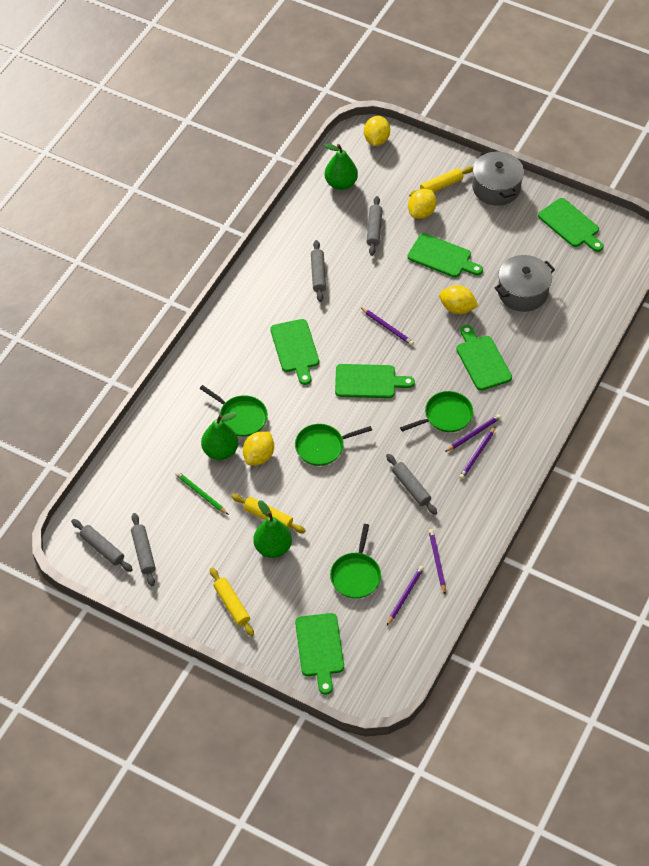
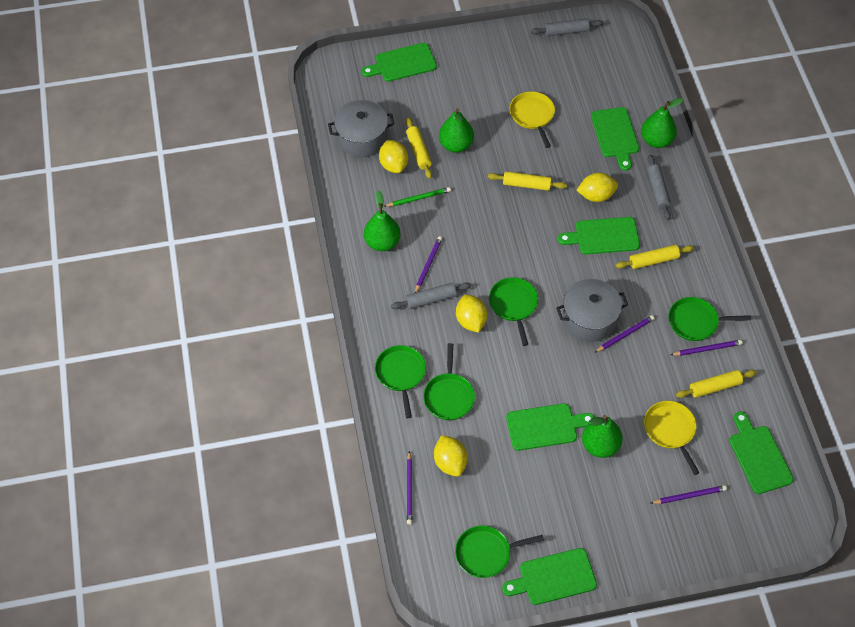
green pan: [200,385,268,437] [295,424,372,466] [330,524,381,599] [400,391,473,432] = 4 -> [375,345,426,418] [423,343,475,420] [455,526,544,578] [489,277,538,346] [668,297,751,341] = 5
green pear: [201,412,238,460] [253,500,292,558] [324,144,358,190] = 3 -> [364,190,401,251] [439,108,474,153] [582,415,623,458] [641,98,684,148] = 4
grey rolling pin: [71,519,133,572] [131,513,156,586] [311,240,326,302] [366,196,382,256] [386,454,437,515] = 5 -> [391,282,471,309] [531,18,603,36] [647,155,671,220] = 3
yellow pan: none = 0 -> [510,91,555,148] [644,401,699,475] = 2
yellow rolling pin: [210,568,254,637] [231,494,306,533] [409,166,473,197] = 3 -> [406,117,432,179] [488,171,567,191] [616,245,694,269] [676,370,757,398] = 4

